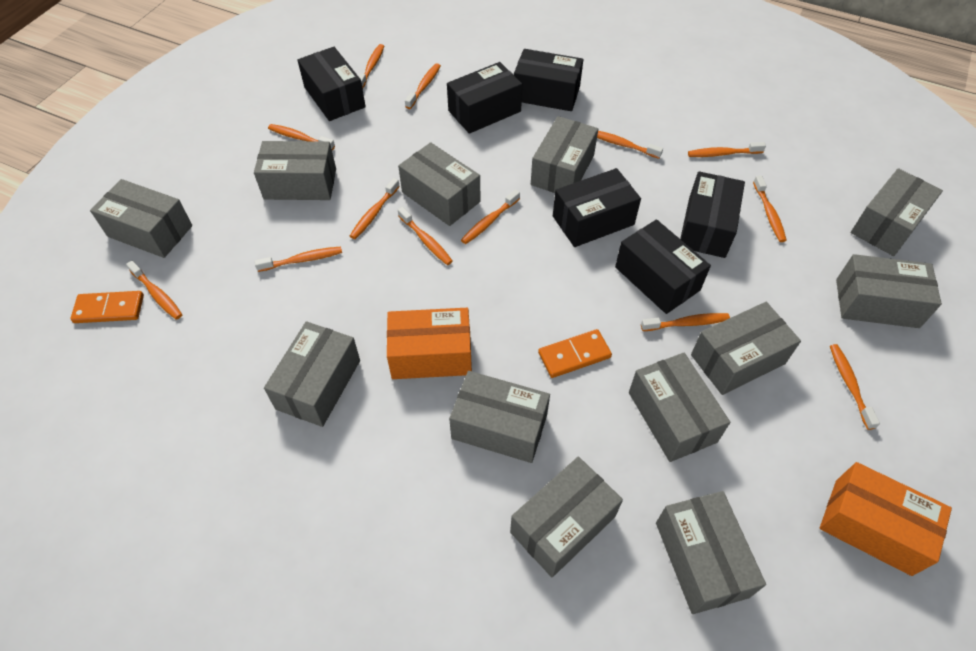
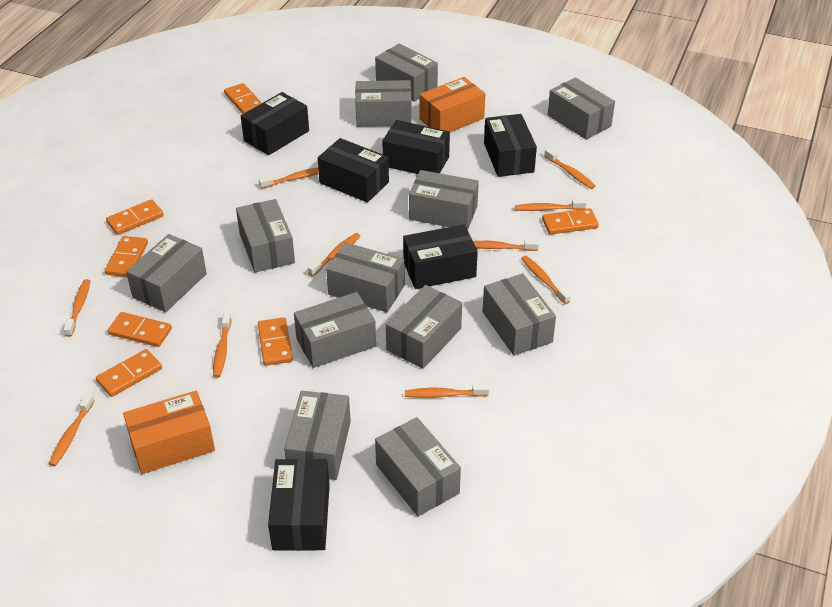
orange domino: [70,291,144,323] [538,329,612,378] = 2 -> [96,349,162,397] [105,236,148,277] [106,199,164,235] [108,312,172,347] [224,83,262,114] [258,317,293,366] [542,208,599,235] = 7
orange toothbrush: [126,261,182,320] [254,247,342,272] [268,124,335,150] [350,178,400,239] [358,44,384,89] [398,207,453,265] [405,63,441,109] [461,190,520,244] [597,131,663,159] [641,313,730,331] [688,142,766,157] [753,175,787,242] [830,344,880,430] = 13 -> [49,393,95,466] [64,279,90,337] [213,312,232,378] [259,168,319,189] [308,233,361,276] [405,384,489,398] [473,240,539,251] [515,199,587,211] [521,256,571,304] [544,148,596,189] = 10

